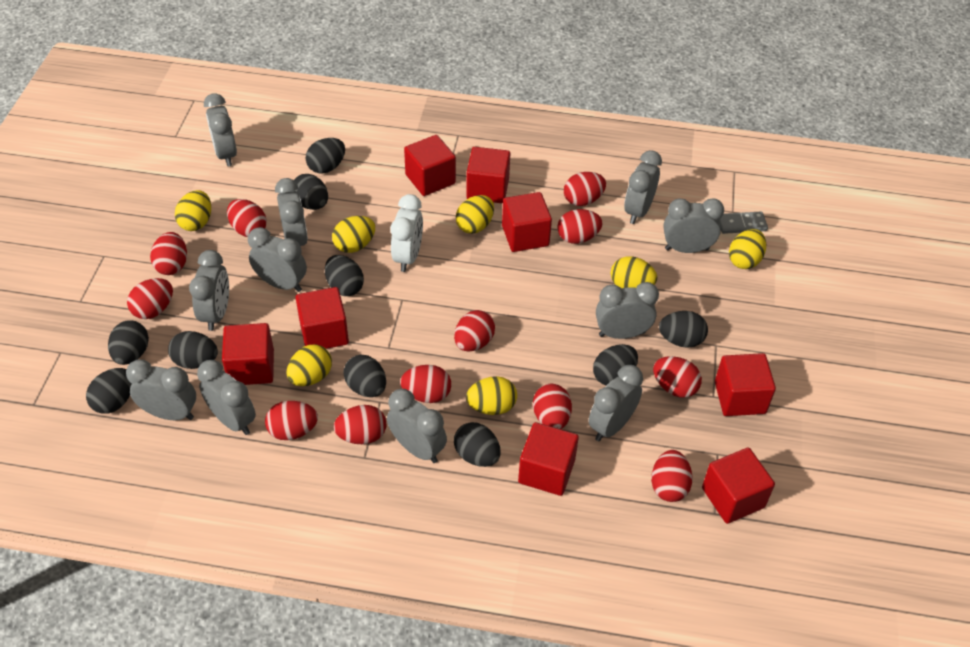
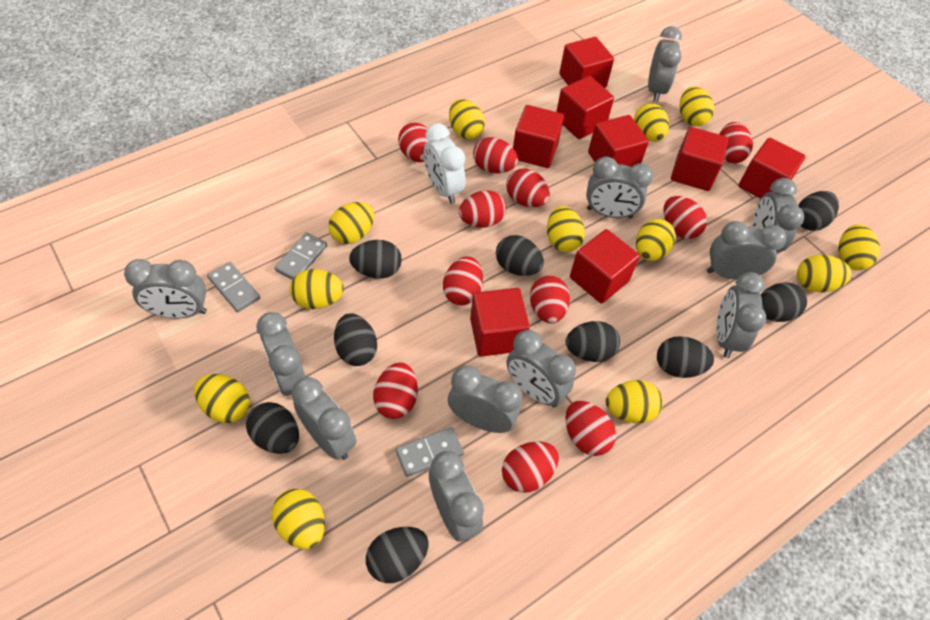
black egg: [86,368,131,414] [108,321,149,365] [168,331,218,369] [294,174,328,210] [306,138,345,174] [325,255,364,296] [343,355,386,397] [454,422,501,467] [593,344,638,386] [659,311,708,348] = 10 -> [246,402,299,454] [334,314,377,366] [349,240,402,279] [366,527,429,583] [496,235,544,276] [566,321,620,362] [657,336,714,378] [761,282,807,322] [798,191,839,231] = 9
grey domino: [719,212,768,234] = 1 -> [207,262,260,312] [274,232,327,280] [396,427,464,477] = 3
red egg: [127,278,173,319] [150,232,187,275] [227,199,267,237] [265,401,318,440] [334,405,386,444] [400,365,451,403] [454,310,495,352] [533,384,572,429] [557,209,602,244] [564,172,606,206] [651,450,693,502] [653,356,702,398] = 12 -> [373,362,418,419] [398,122,429,162] [443,256,483,305] [459,190,506,228] [473,137,518,173] [502,442,559,493] [506,168,550,207] [530,275,570,324] [566,401,616,456] [663,196,707,239] [719,122,753,163] = 11
yellow egg: [175,190,211,231] [287,344,332,386] [332,216,375,253] [456,195,494,234] [466,376,517,415] [611,256,657,288] [729,229,766,269] = 7 -> [194,374,250,423] [272,489,325,550] [290,269,344,309] [328,202,374,244] [449,99,485,139] [547,206,585,252] [606,380,663,423] [634,103,669,142] [636,219,676,261] [680,87,714,126] [797,255,852,292] [838,224,880,270] = 12

